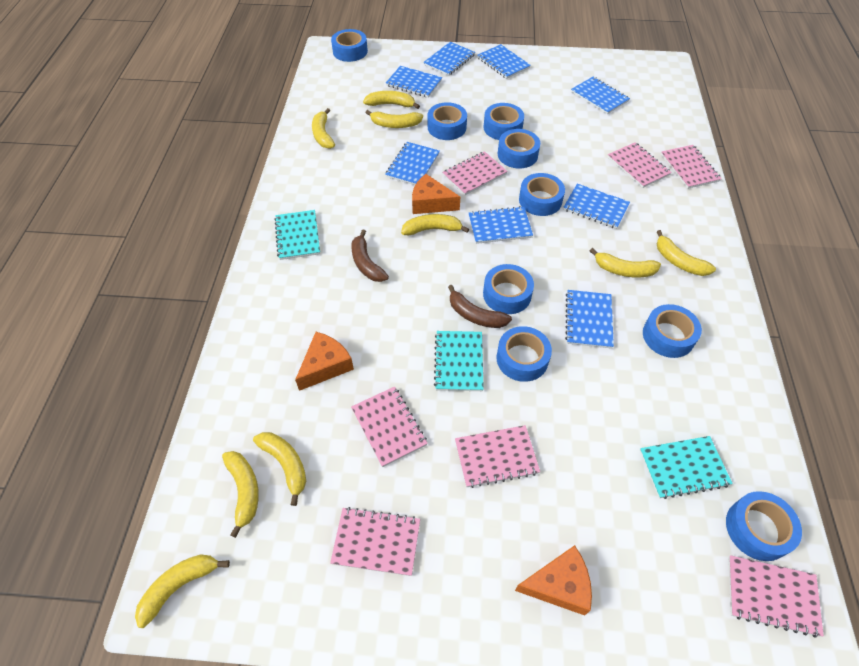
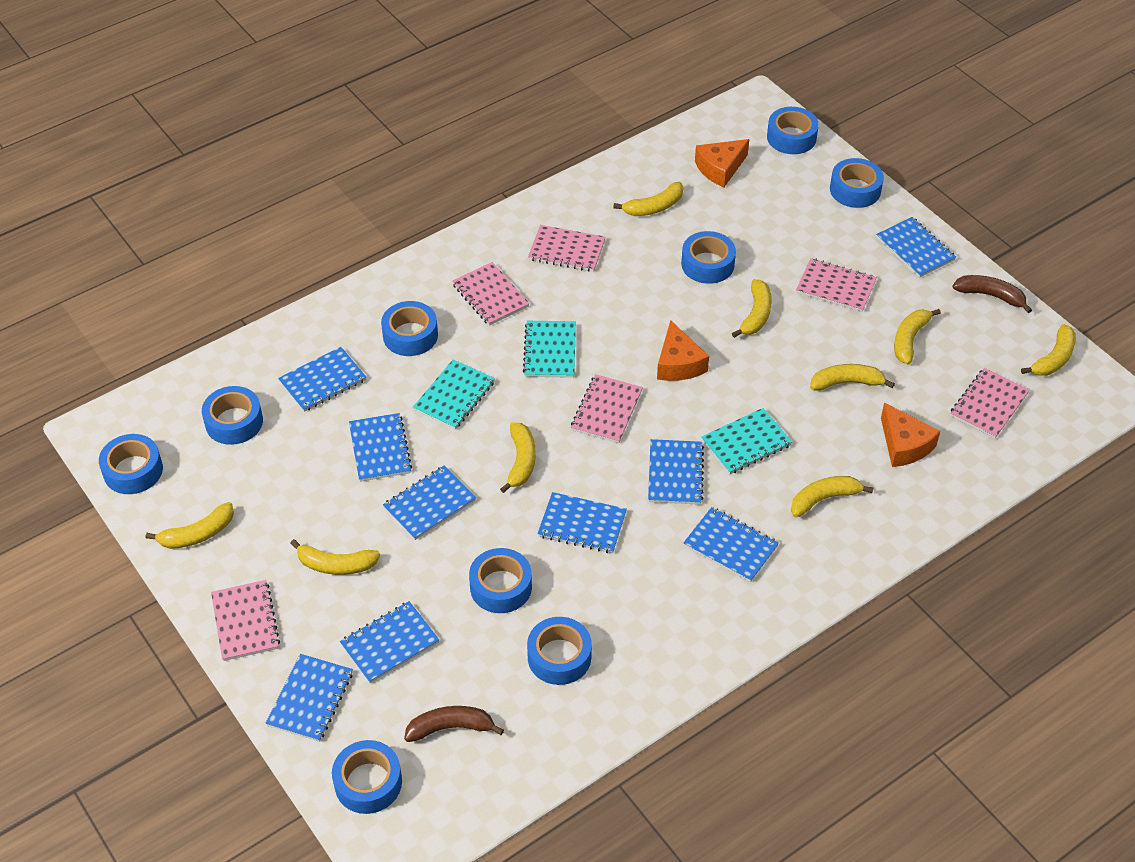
blue notebook: [385,142,440,185] [386,66,442,98] [423,42,475,76] [469,206,533,244] [477,44,531,79] [563,184,630,229] [565,290,614,349] [571,77,630,114] = 8 -> [266,654,353,742] [278,347,366,412] [340,601,439,683] [349,413,412,482] [383,466,476,540] [537,492,627,553] [648,439,704,505] [684,507,779,582] [876,217,956,278] = 9
pink notebook: [330,507,420,576] [351,386,428,467] [442,151,508,195] [455,425,540,488] [608,142,672,188] [661,145,722,189] [728,555,824,638] = 7 -> [211,580,280,661] [452,262,530,326] [528,225,606,272] [571,374,643,443] [796,258,877,312] [950,368,1030,438] = 6

